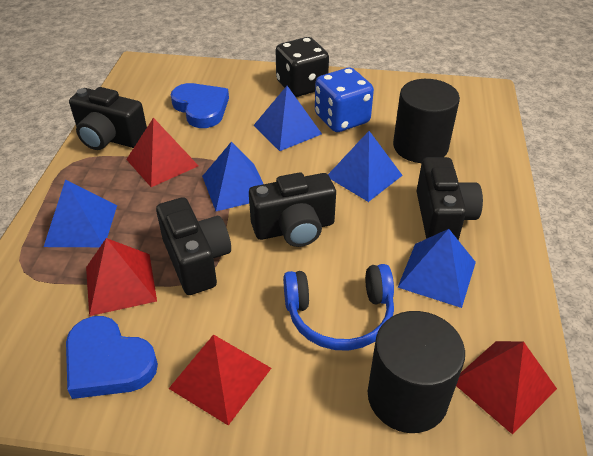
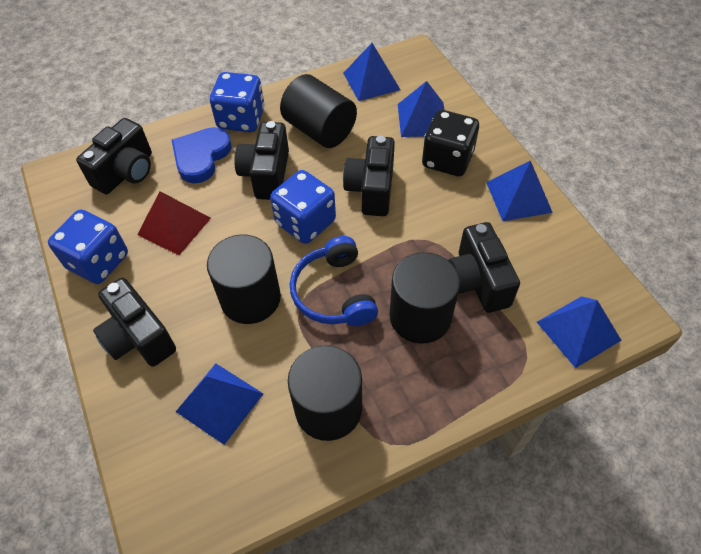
black camera: [69,87,147,150] [156,197,231,295] [249,173,336,247] [417,157,483,241] = 4 -> [76,118,152,194] [93,278,176,367] [234,121,289,200] [343,136,395,216] [448,222,520,313] = 5
black cylinder: [368,311,465,433] [393,79,460,163] = 2 -> [207,234,281,324] [280,74,357,148] [288,345,362,441] [389,252,460,344] = 4
blue dice: [315,68,374,132] = 1 -> [48,209,128,284] [210,72,265,132] [270,170,336,244] = 3
blue heart: [66,316,158,399] [171,83,229,128] = 2 -> [172,127,232,183] = 1
red pyramid: [86,238,157,316] [126,118,199,187] [168,334,271,425] [456,341,557,435] = 4 -> [137,191,211,255] = 1

